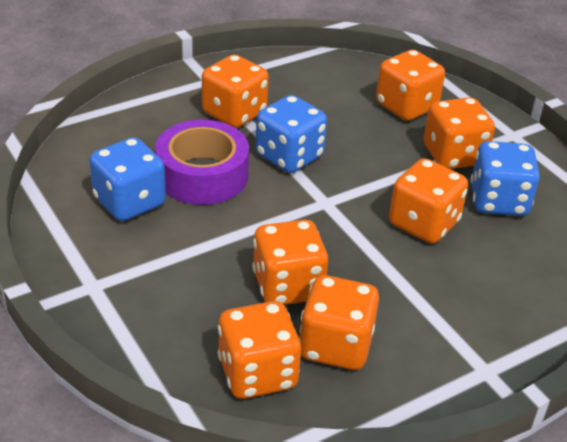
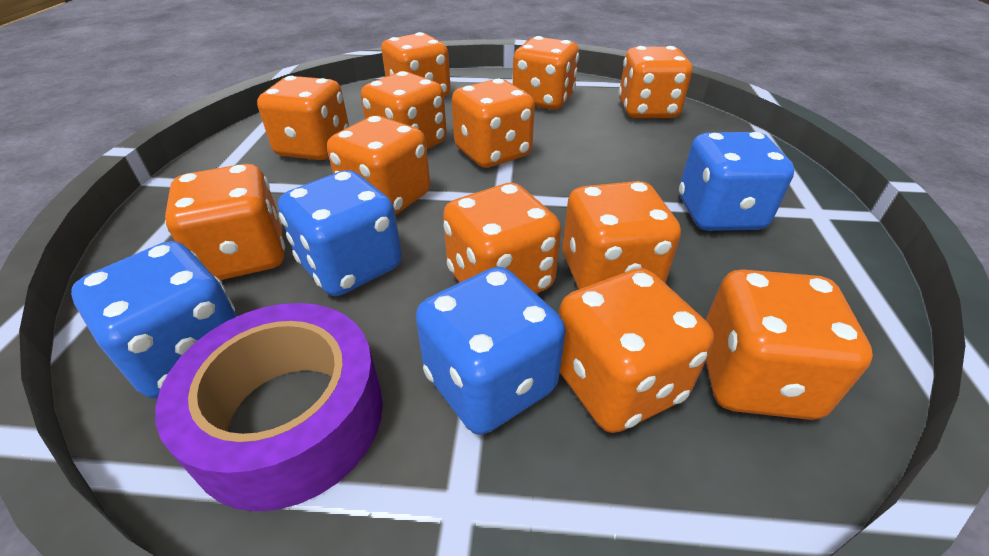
blue dice: [89,137,166,221] [255,95,327,173] [471,141,540,216] = 3 -> [71,241,237,398] [278,170,402,296] [416,267,566,435] [679,132,795,231] = 4
orange dice: [202,55,269,128] [218,301,301,399] [252,220,328,305] [299,275,379,370] [376,50,445,121] [389,158,468,244] [424,97,495,169] = 7 -> [165,164,285,280] [257,76,349,160] [327,116,430,215] [361,71,446,149] [381,32,451,97] [443,183,561,294] [452,79,535,168] [513,36,579,110] [559,268,714,433] [563,181,681,290] [618,46,692,118] [705,269,873,420] = 12

